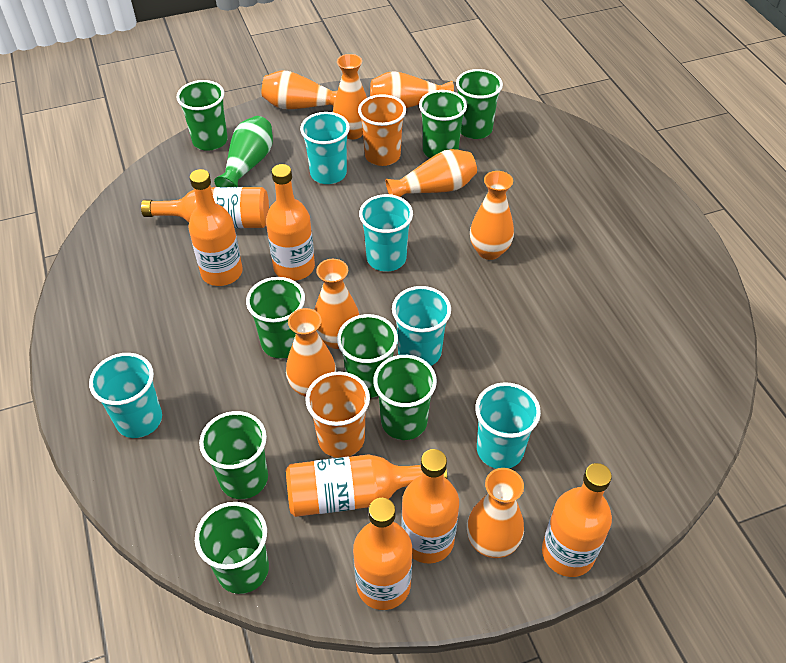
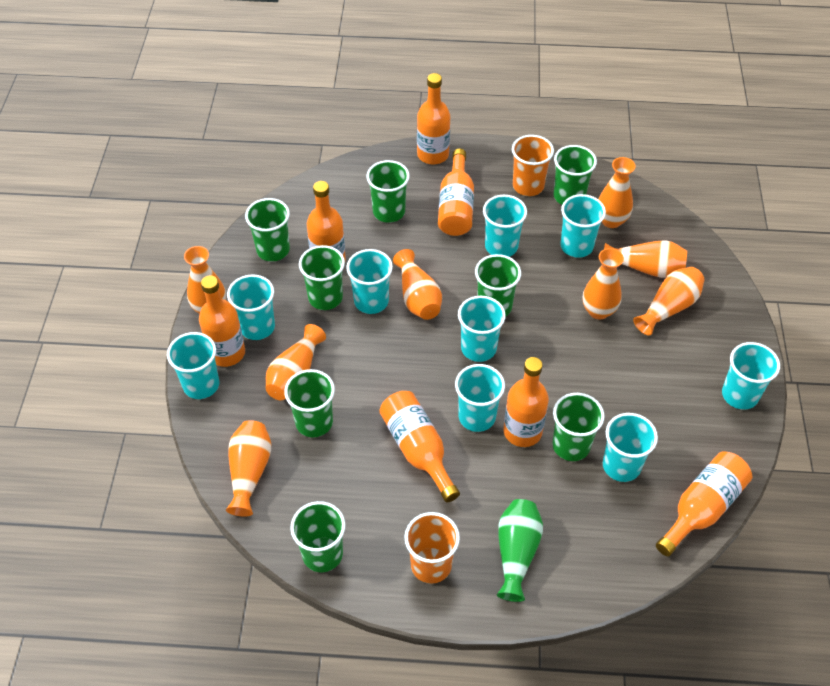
turquoise cup: [89,353,162,438] [300,112,350,184] [359,194,413,272] [392,286,451,366] [475,382,541,469] = 5 -> [167,332,220,399] [227,274,275,340] [346,249,393,314] [455,364,505,432] [458,296,506,362] [483,195,527,257] [560,194,606,258] [603,413,658,482] [722,342,780,409] = 9

